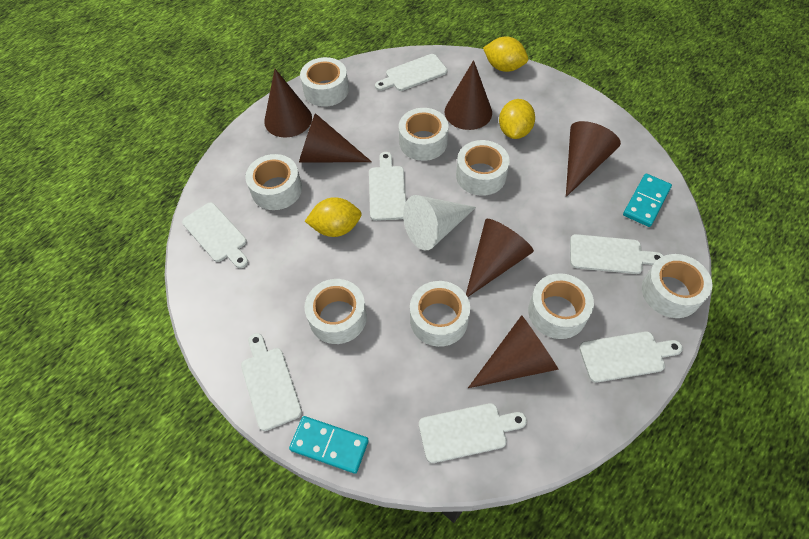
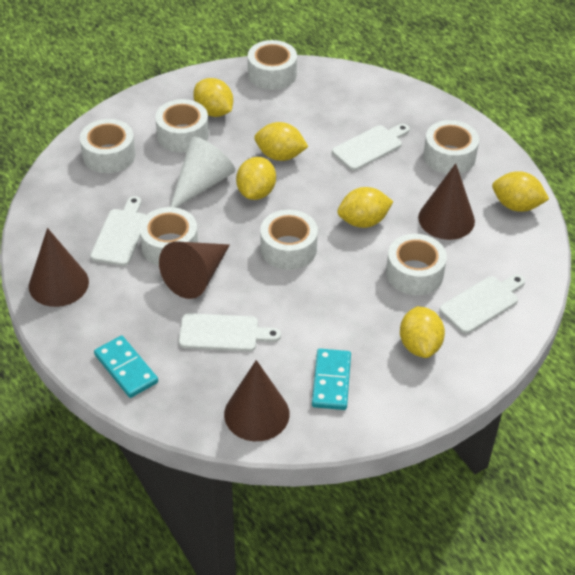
brown cone: [264,69,312,138] [299,113,372,163] [445,60,492,130] [466,219,534,297] [468,315,559,388] [566,121,621,197] = 6 -> [29,228,89,307] [159,242,230,299] [224,360,290,441] [418,163,475,240] = 4
white cutting board: [182,202,248,268] [241,333,302,431] [369,152,406,221] [375,54,447,91] [419,403,527,463] [570,234,663,274] [579,331,683,383] = 7 -> [91,196,146,266] [179,313,281,351] [332,124,410,170] [440,274,525,334] = 4
white tape: [245,154,302,210] [300,57,349,107] [305,279,367,344] [399,108,448,161] [410,281,470,347] [456,140,510,196] [528,273,594,339] [642,254,712,318] = 8 -> [80,119,136,173] [139,207,198,266] [155,99,209,152] [248,40,297,90] [260,210,318,270] [386,234,447,295] [423,120,479,174] = 7
yellow lemon: [305,197,362,237] [483,37,528,72] [499,99,535,139] = 3 -> [193,78,233,117] [236,157,276,200] [254,122,308,161] [337,187,393,228] [400,306,445,358] [492,171,549,212] = 6

